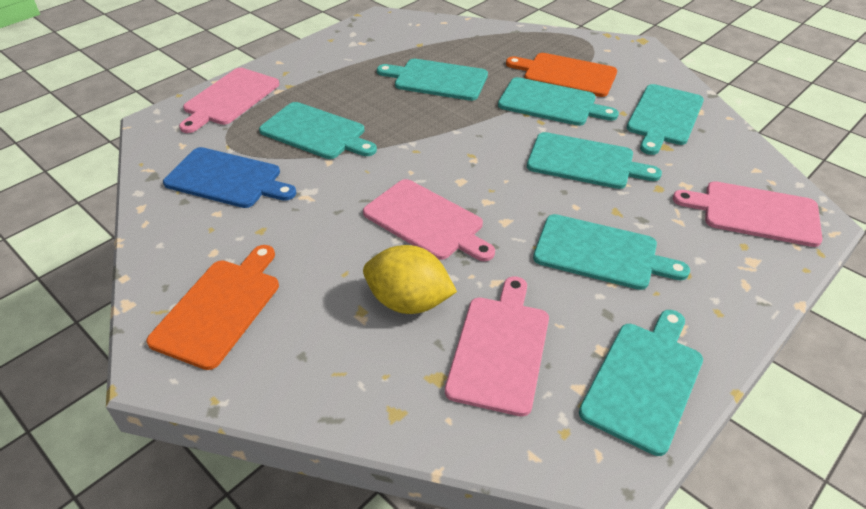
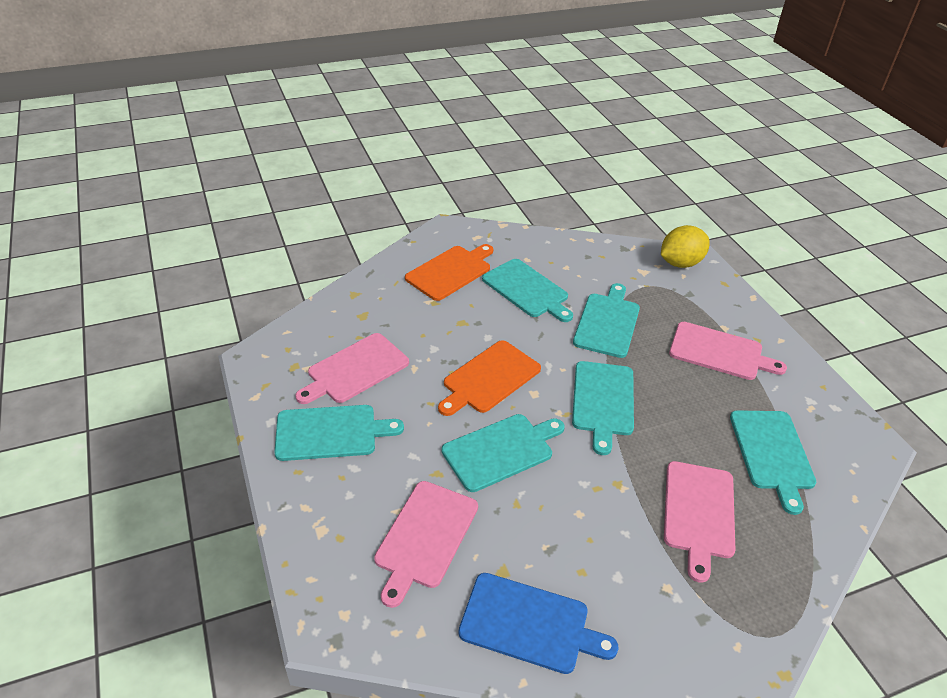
turquoise cutting board: [259,102,377,159] [377,59,488,101] [498,77,619,126] [527,132,662,189] [533,214,690,290] [579,310,703,456] [627,84,704,155] = 7 -> [274,405,404,461] [442,414,565,492] [482,259,573,322] [572,361,634,455] [573,283,640,358] [730,410,816,515] = 6

